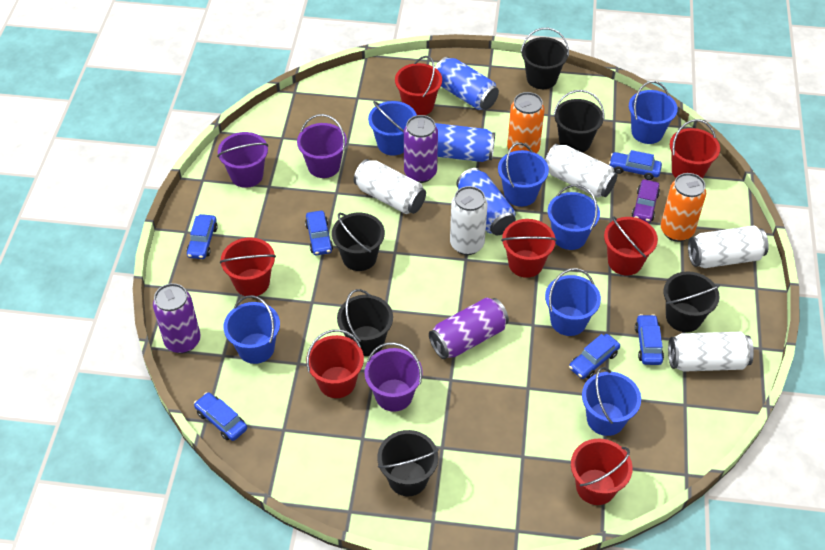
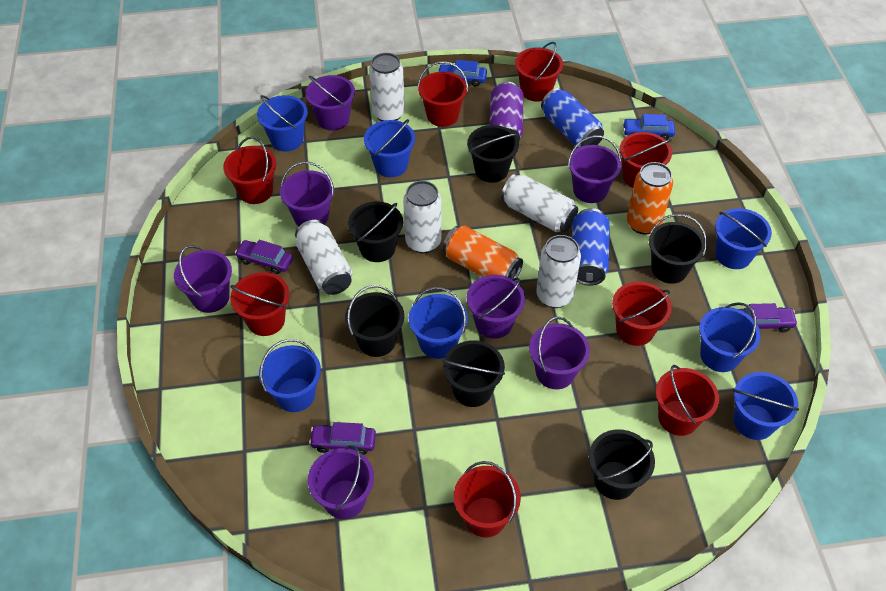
blue can: [435,57,499,110] [435,123,495,162] [456,168,516,235] = 3 -> [541,88,604,148] [572,208,610,286] = 2
blue car: [186,214,218,259] [194,392,247,441] [305,211,333,255] [569,334,620,379] [609,150,662,180] [635,314,664,365] = 6 -> [438,60,487,87] [623,114,675,140] = 2
purple bucket: [217,132,268,188] [297,114,347,178] [365,342,423,412] = 3 -> [174,245,232,313] [280,162,334,226] [305,75,355,131] [308,445,374,519] [467,275,525,339] [529,317,590,389] [568,135,621,203] = 7
purple can: [153,283,201,353] [404,115,438,183] [429,298,509,359] = 3 -> [489,82,523,141] = 1
purple car: [632,179,660,223] = 1 -> [235,240,293,274] [309,422,376,455] [739,303,798,332] = 3
red bucket: [220,237,276,296] [306,329,364,398] [395,56,442,115] [501,219,556,278] [571,439,633,505] [604,216,658,276] [670,119,720,179] = 7 -> [223,137,276,204] [230,272,289,336] [418,61,468,127] [454,461,521,537] [515,42,563,102] [612,282,672,346] [620,132,672,188] [656,365,719,436] = 8

